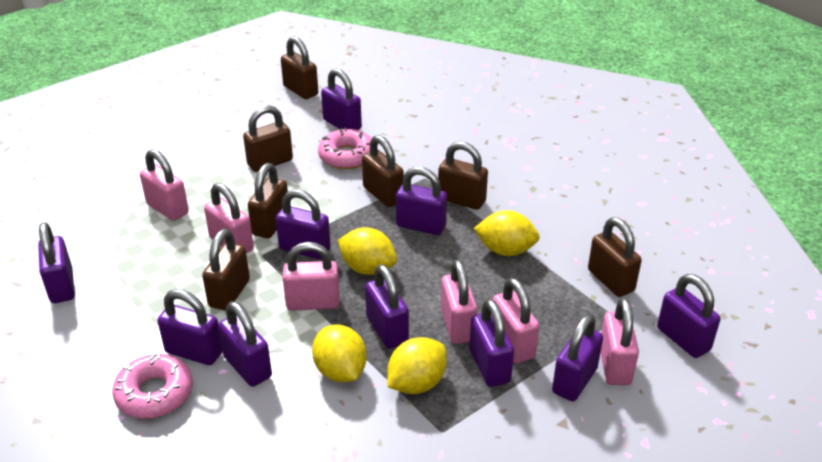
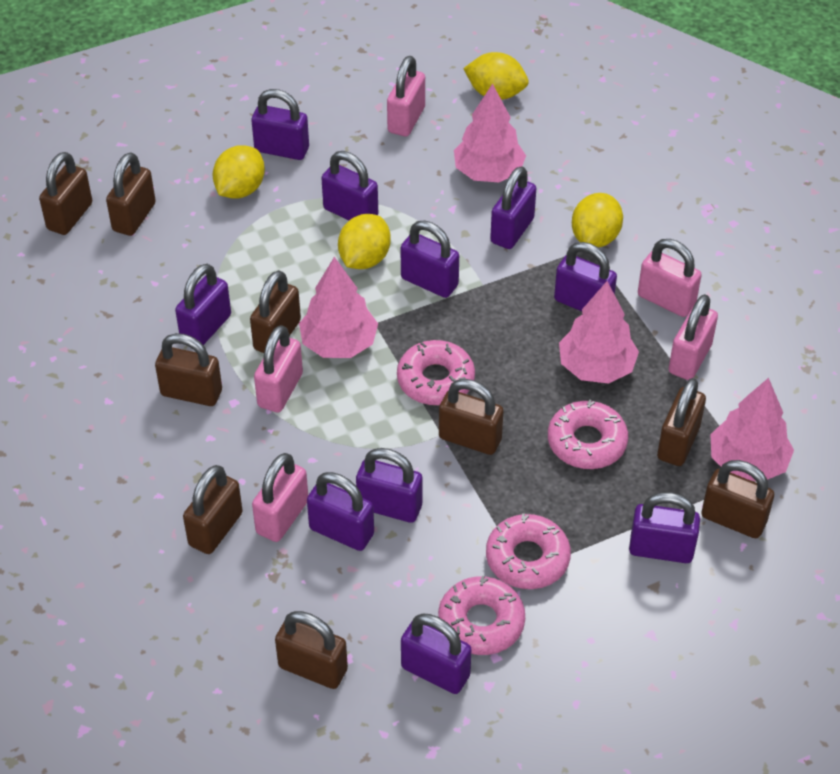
brown padlock: [202,229,250,310] [243,105,293,172] [248,163,288,238] [281,36,318,99] [362,135,404,207] [438,142,488,210] [588,217,642,297] = 7 -> [39,152,92,235] [106,152,156,236] [155,333,222,406] [183,465,243,554] [250,270,301,353] [275,611,348,689] [439,379,504,455] [657,378,706,466] [701,460,774,538] = 9
pink donut: [112,353,193,419] [318,128,372,169] = 2 -> [397,340,475,405] [438,576,525,655] [486,513,571,589] [548,399,628,469] = 4
pink padlock: [140,149,189,221] [204,183,254,254] [283,242,340,311] [441,260,477,344] [493,278,539,364] [601,298,639,385] = 6 -> [252,453,308,542] [254,325,303,413] [387,56,425,137] [638,239,702,317] [669,294,718,380] = 5
pink tree: none = 0 -> [299,257,378,358] [454,83,526,182] [559,281,639,384] [710,378,794,481] = 4

